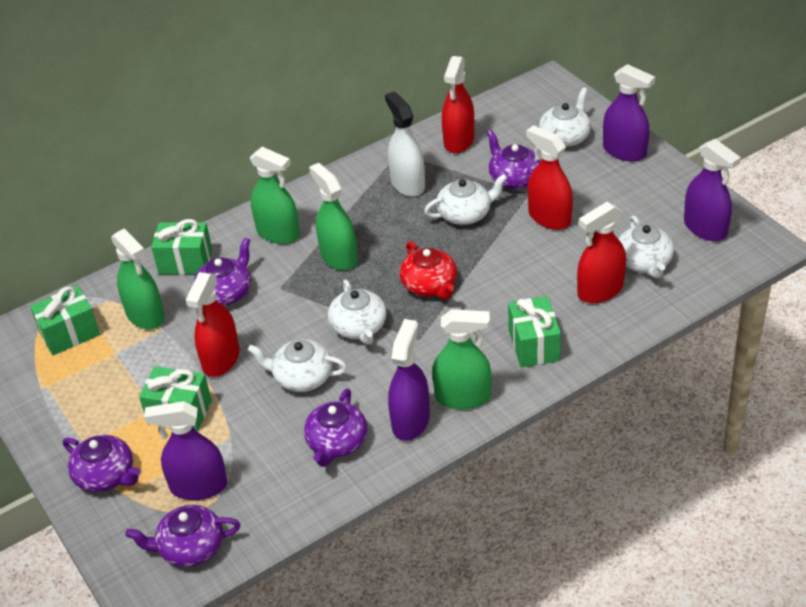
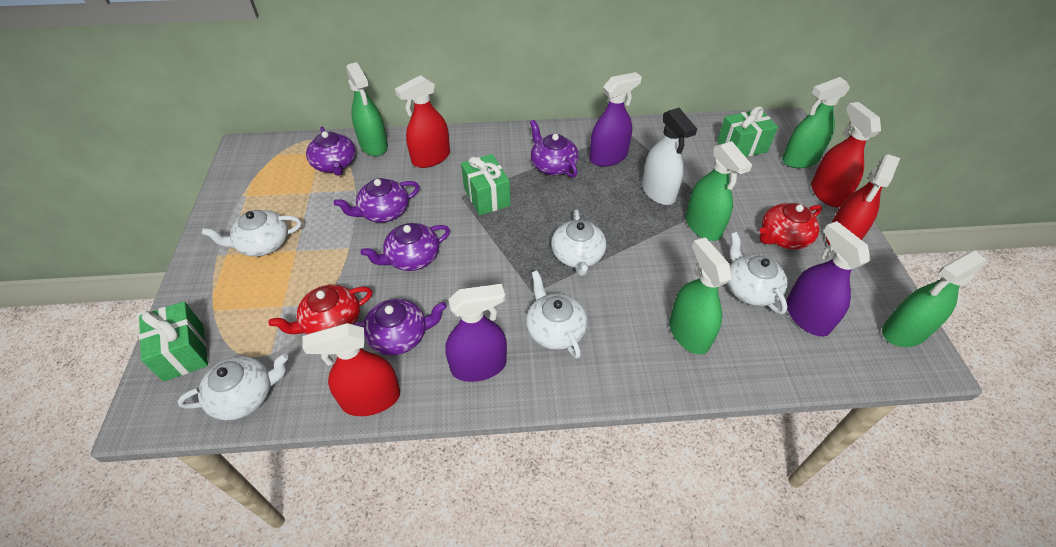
green gift: [30,286,100,355] [139,366,212,431] [151,219,212,275] [508,296,561,368] = 4 -> [139,301,208,382] [461,154,510,215] [717,106,778,157] = 3
green spray bottle: [111,228,165,329] [250,147,300,244] [309,163,358,271] [432,309,491,409] = 4 -> [346,62,388,156] [669,237,732,355] [686,141,752,241] [782,77,850,168] [882,251,987,347] = 5
purple spray bottle: [144,401,228,500] [388,319,430,441] [603,64,655,161] [684,139,741,241] = 4 -> [445,284,507,382] [590,72,642,167] [786,221,871,337] = 3
red teapot: [400,241,457,300] = 1 -> [269,285,372,334] [759,203,822,249] = 2

